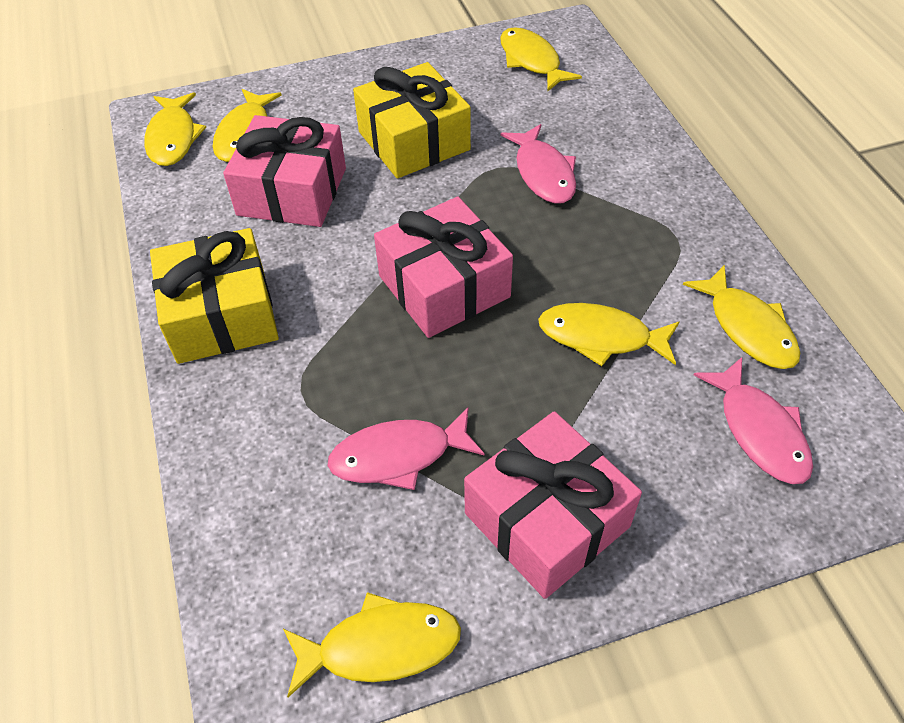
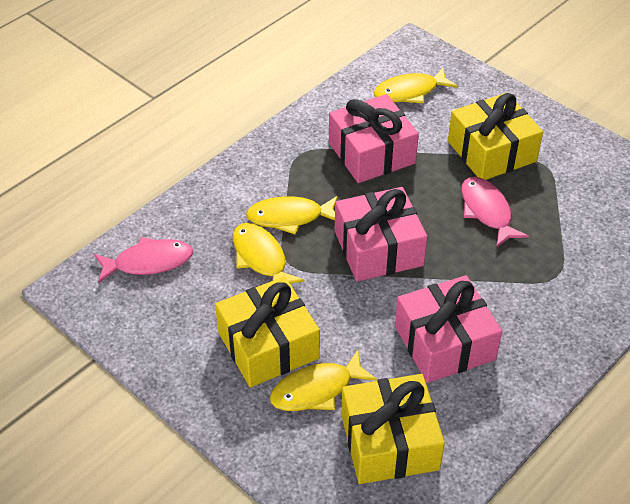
pink fish: [327,407,485,490] [500,124,576,204] [694,357,813,484] = 3 -> [94,237,193,283] [462,177,529,248] = 2
yellow fish: [144,92,206,166] [213,89,281,162] [283,592,461,697] [500,27,582,92] [538,303,680,366] [683,265,800,369] = 6 -> [233,223,304,284] [246,196,338,235] [270,350,377,411] [374,67,458,103] = 4
yellow gift: [150,228,279,364] [353,62,471,178] = 2 -> [215,276,320,387] [341,374,445,484] [448,93,543,180] = 3

